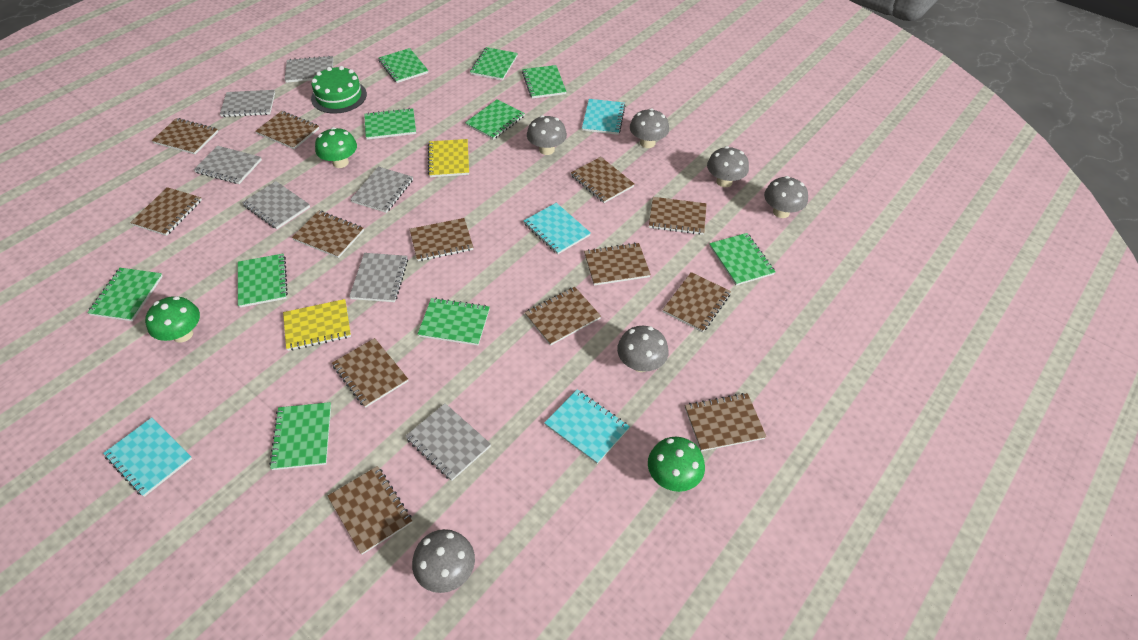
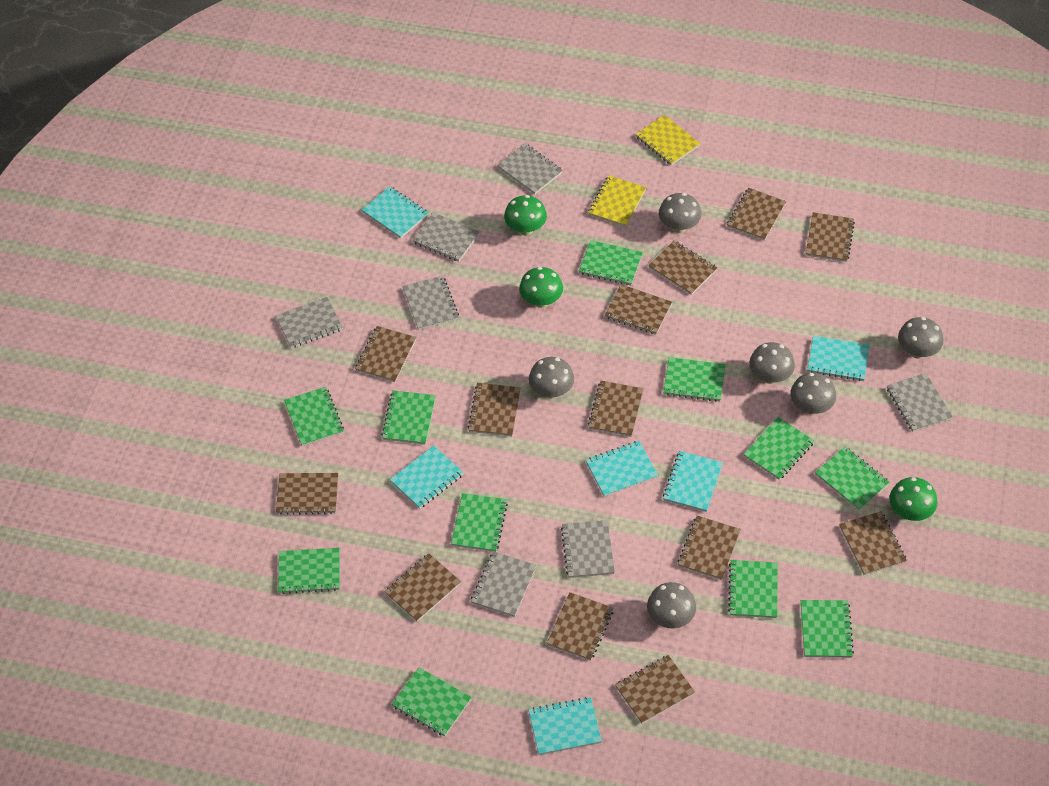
green cake: [311,66,367,114] = 1 -> none = 0
green notebook: [87,268,163,321] [238,254,288,307] [269,402,331,470] [364,108,416,139] [379,48,428,83] [418,298,490,345] [465,99,525,140] [470,47,518,80] [522,65,567,99] [709,233,775,286] = 10 -> [278,547,340,594] [284,387,344,446] [381,390,436,445] [392,667,472,737] [451,493,508,552] [579,240,643,286] [663,357,726,402] [728,560,778,618] [743,417,814,480] [801,600,854,658] [815,446,890,510] = 11
turquoise notebook: [103,417,192,497] [524,203,591,254] [544,389,630,464] [582,99,625,135] = 4 -> [362,186,428,239] [390,445,464,509] [529,697,602,755] [586,441,658,497] [663,451,723,512] [807,336,870,381] = 6

